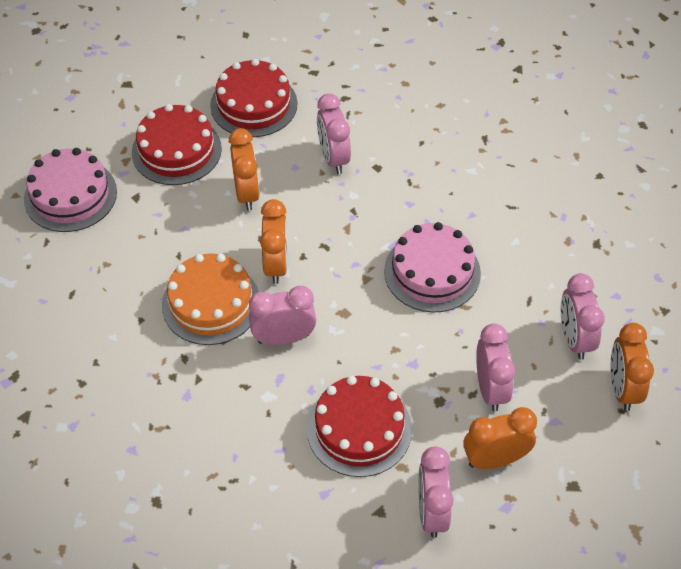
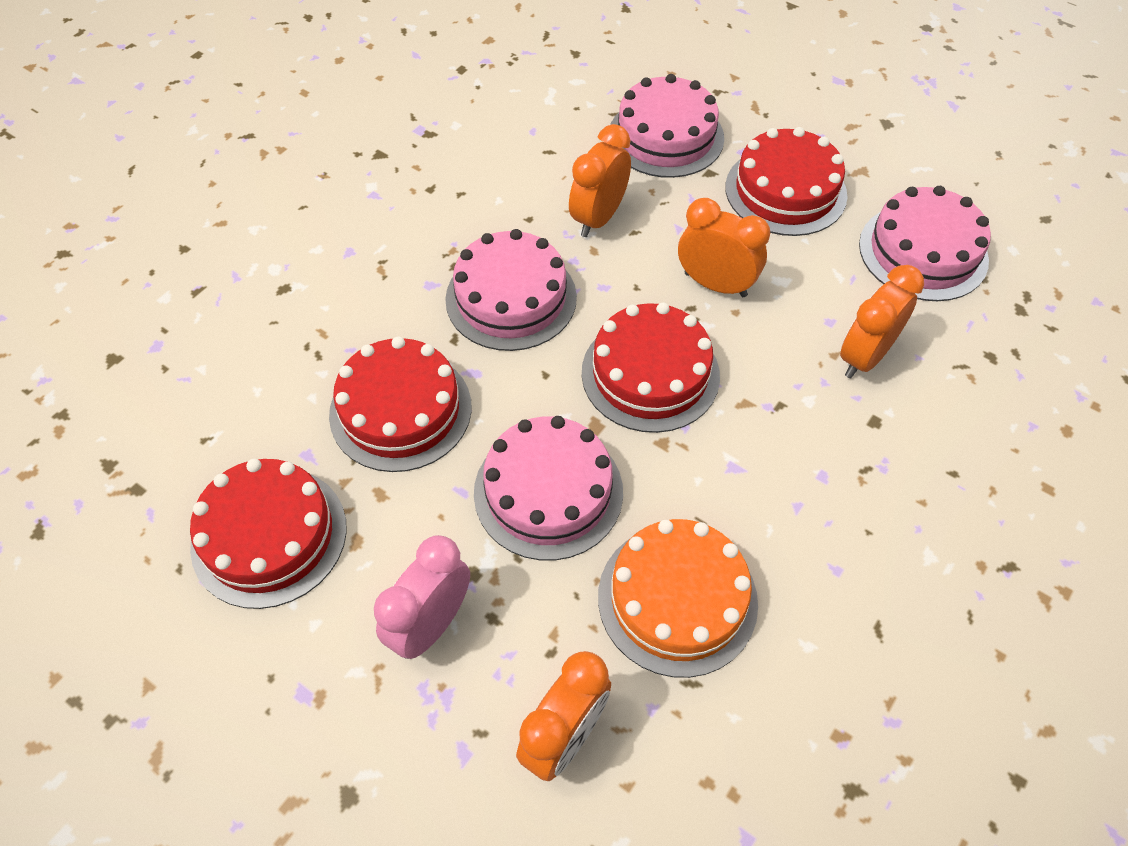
pink cake: [24,148,117,232] [384,222,481,313] = 2 -> [445,229,577,351] [474,416,623,560] [610,74,724,178] [859,186,991,301] = 4
pink clock: [249,286,316,345] [317,94,351,174] [418,446,454,538] [476,323,515,411] [561,273,605,360] = 5 -> [374,535,470,659] = 1
red cake: [132,104,222,185] [210,59,298,137] [307,376,412,477] = 3 -> [190,459,347,609] [329,336,472,472] [582,302,720,433] [725,127,847,236] = 4

